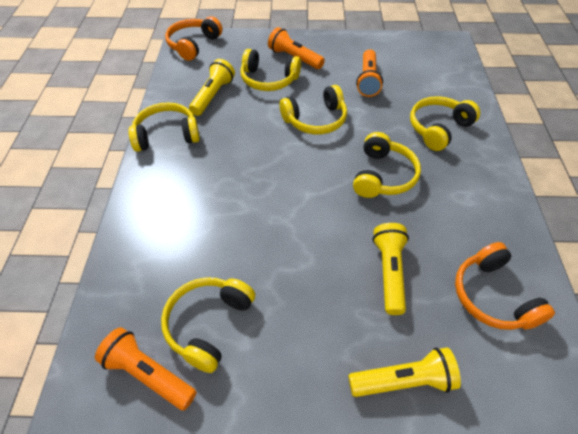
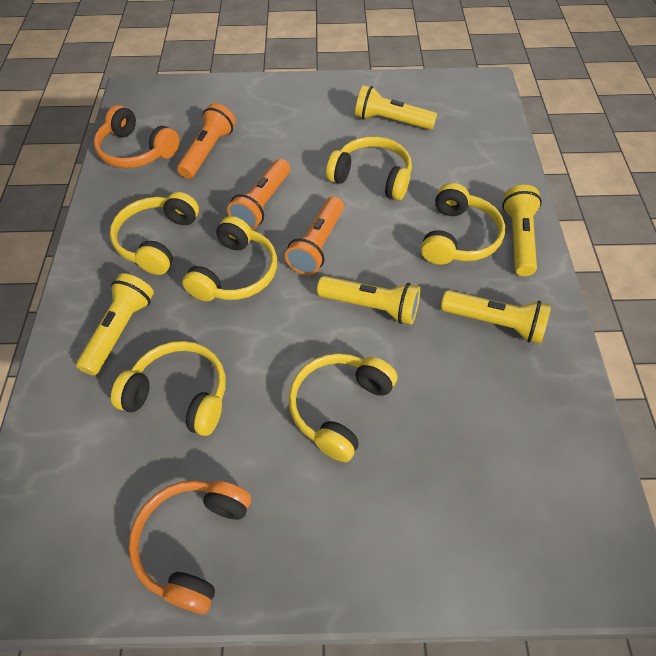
yellow flashlight: [189,59,235,116] [348,347,461,397] [372,223,409,315] = 3 -> [76,273,154,376] [317,276,420,325] [355,85,437,130] [441,290,551,344] [502,185,542,276] = 5

